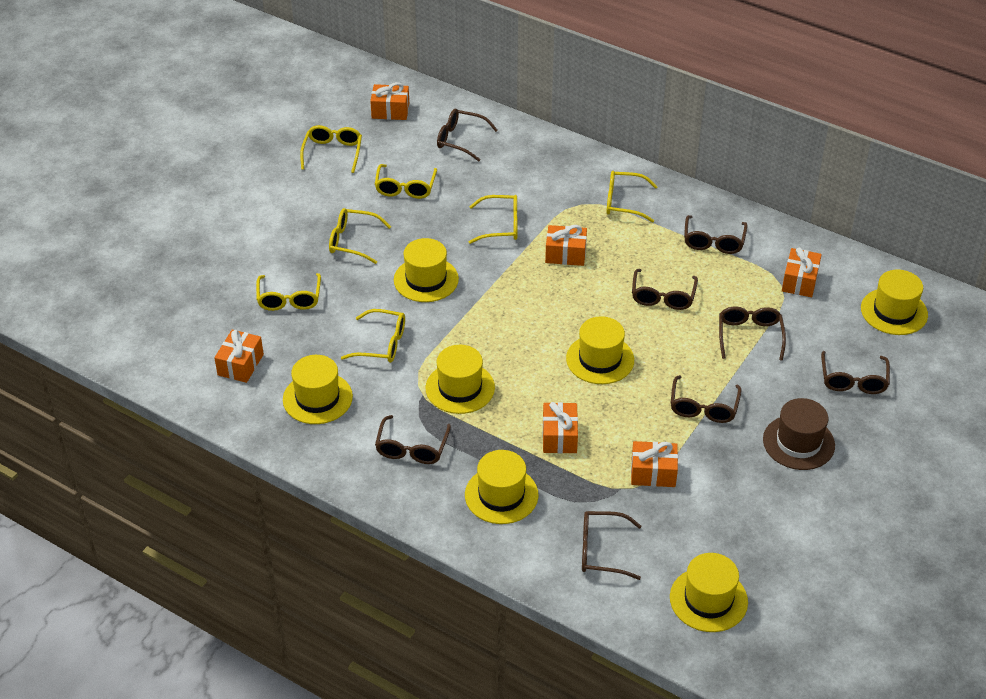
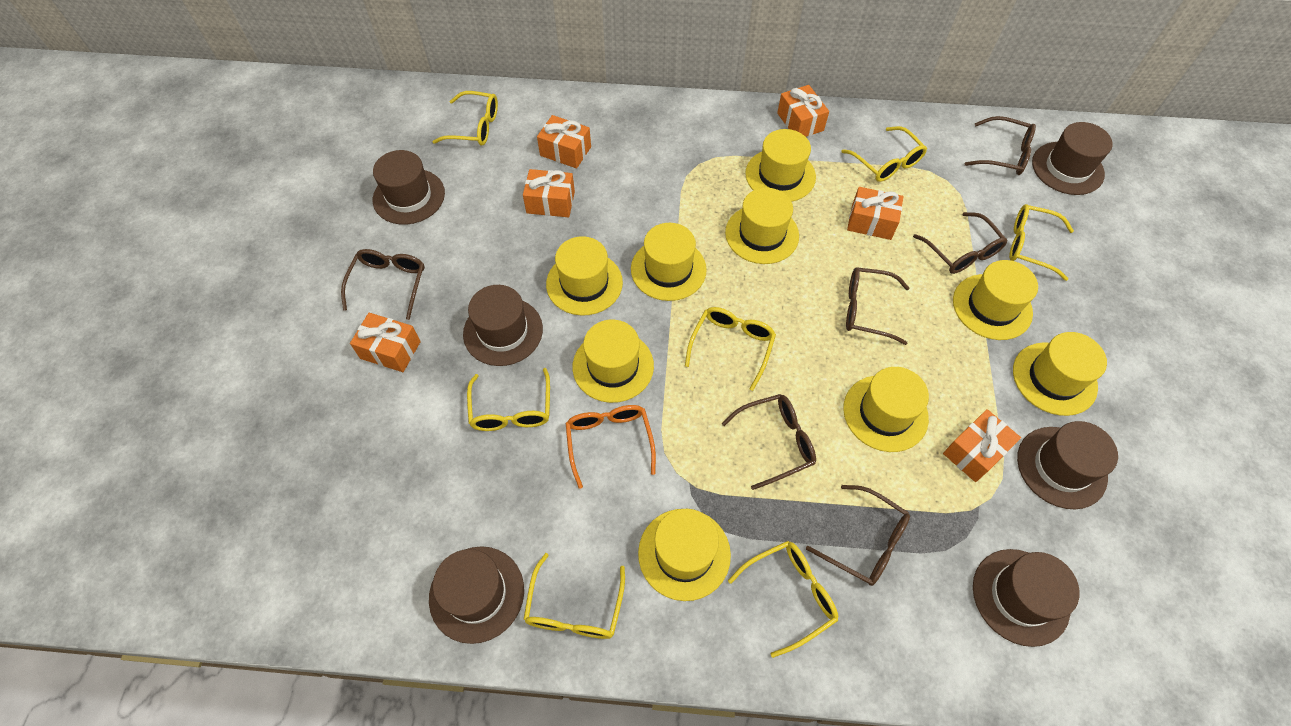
brown glasses: [375,415,451,464] [437,108,498,162] [582,511,641,580] [632,269,698,310] [670,375,741,423] [684,215,748,254] [719,306,786,361] [821,351,890,394] = 8 -> [341,249,425,320] [722,394,816,490] [806,485,910,586] [846,267,910,345] [913,212,1008,274] [965,116,1036,175] = 6
brown hat: [763,398,835,470] = 1 -> [373,150,445,225] [429,546,524,644] [463,285,543,366] [973,549,1080,647] [1017,421,1118,509] [1032,122,1113,195] = 6
orange glasses: none = 0 -> [566,405,656,489] = 1
yellow hat: [283,355,353,424] [394,238,459,302] [425,345,495,414] [465,450,539,524] [566,316,634,384] [670,553,748,632] [861,270,928,335] = 7 -> [546,236,623,316] [572,319,654,403] [631,223,707,301] [638,509,731,601] [725,188,799,264] [745,129,816,202] [843,367,929,452] [953,260,1038,340] [1013,332,1107,416] = 9

